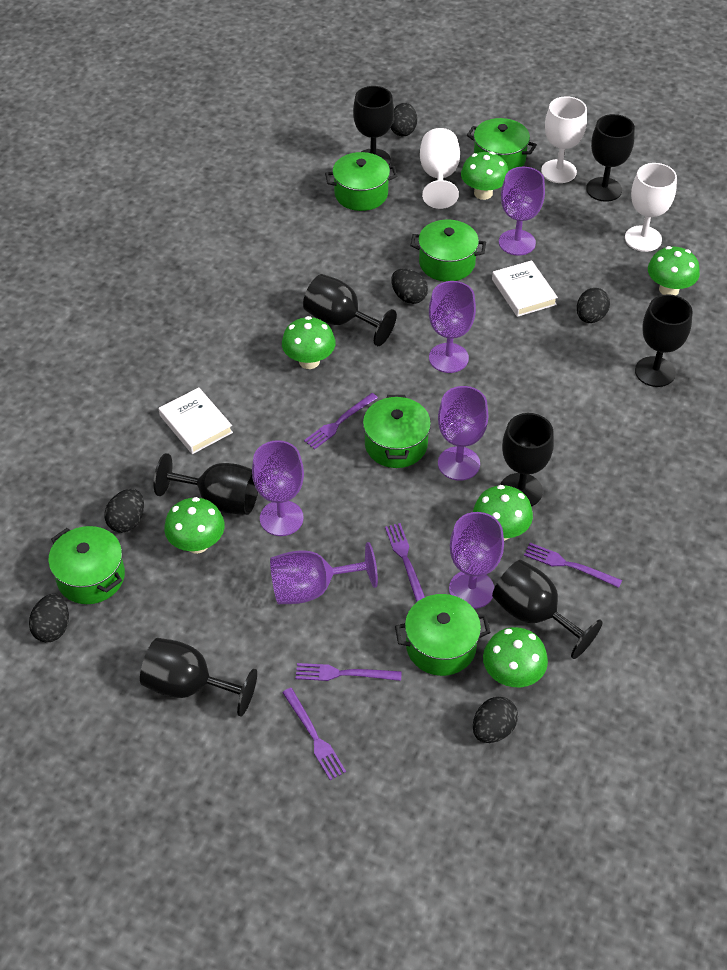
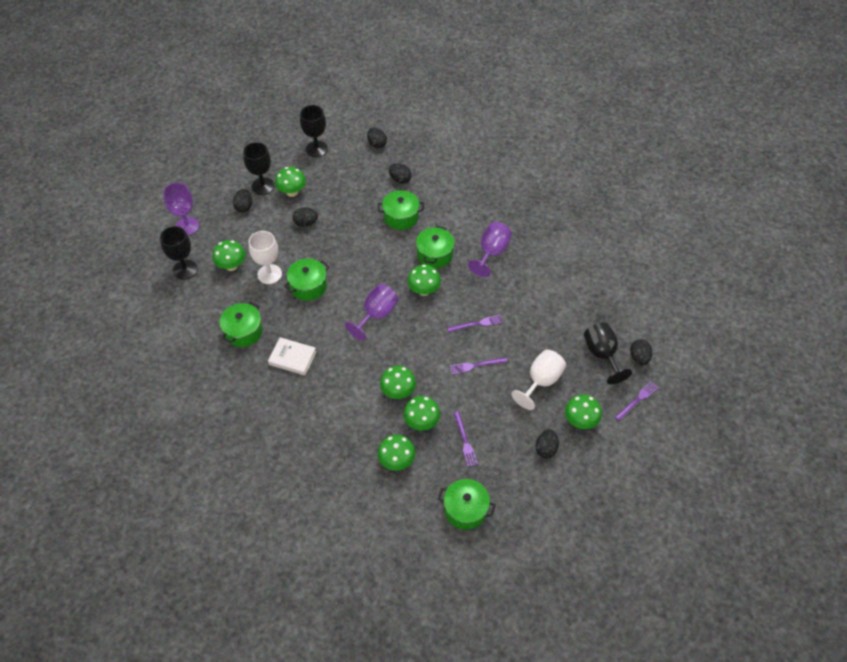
black goblet: [140,638,257,717] [154,453,258,515] [303,274,397,346] [353,86,394,165] [492,560,603,659] [500,413,554,506] [586,114,635,202] [635,294,693,387] = 8 -> [160,226,198,280] [243,142,274,195] [300,105,328,157] [584,322,632,384] = 4
green mushroom: [164,497,225,554] [282,316,336,369] [461,152,508,200] [473,485,533,541] [483,627,548,687] [648,246,700,295] = 6 -> [213,240,245,271] [275,167,306,197] [378,434,415,471] [380,366,416,399] [403,396,440,430] [408,265,441,296] [565,395,602,429] = 7
green pot: [48,526,125,604] [325,152,397,211] [363,395,431,468] [395,594,491,676] [410,219,486,282] [467,118,537,171] = 6 -> [220,302,263,347] [284,259,329,301] [378,190,424,230] [416,226,455,268] [438,479,496,530] = 5
purple fork: [282,688,346,780] [296,663,402,681] [304,393,378,450] [385,523,425,602] [524,543,622,588] = 5 -> [447,315,503,332] [450,357,507,374] [454,411,478,467] [615,381,659,421] = 4
purple goblet: [252,440,304,536] [270,542,378,604] [429,281,476,373] [438,386,488,481] [449,512,504,609] [499,167,545,256] = 6 -> [163,182,199,235] [345,284,399,341] [468,222,512,277] = 3
white book: [159,387,233,454] [492,260,558,317] = 2 -> [268,337,317,375] = 1
white goblet: [420,128,460,209] [541,96,587,183] [625,163,677,252] = 3 -> [249,231,282,284] [511,349,566,410] = 2

